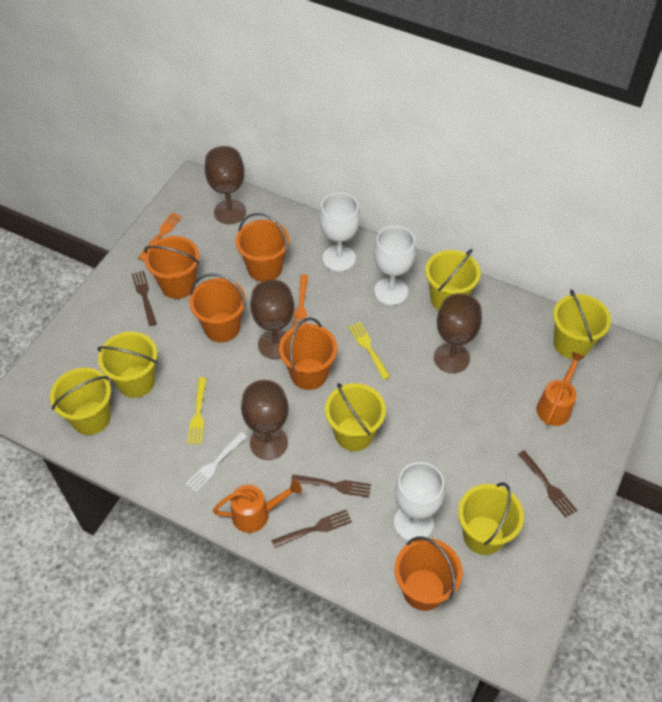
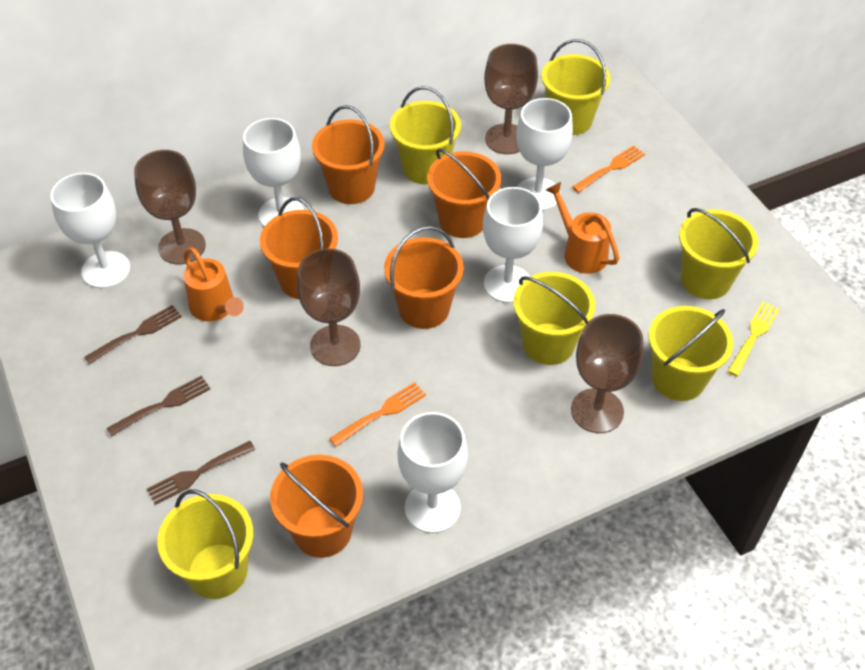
brown fork: [132,271,157,326] [271,510,352,548] [291,475,371,497] [518,450,577,518] = 4 -> [84,305,182,364] [106,375,210,437] [147,441,255,505] = 3
white fork: [185,432,247,493] = 1 -> none = 0
white goblet: [319,192,360,272] [374,226,416,305] [394,462,445,541] = 3 -> [50,173,130,288] [243,118,304,227] [397,412,468,533] [483,187,543,303] [516,98,573,211] = 5
yellow fork: [188,377,207,445] [349,322,390,380] = 2 -> [727,301,780,376] = 1

